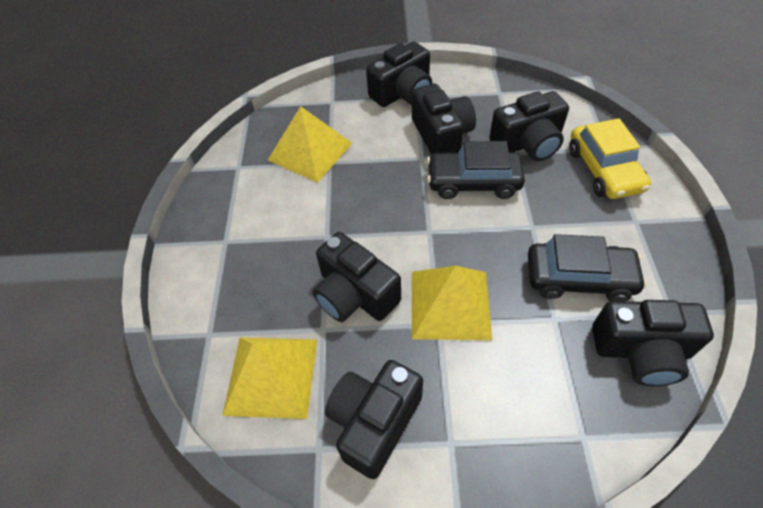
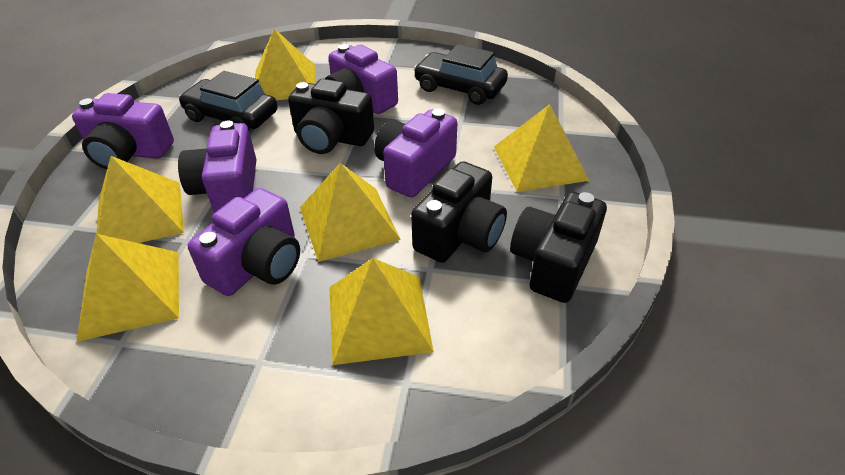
black camera: [313,232,401,322] [325,360,423,479] [366,42,432,107] [412,84,476,154] [489,91,569,161] [592,300,714,386] = 6 -> [288,79,374,154] [411,161,507,263] [510,192,607,303] = 3
purple camera: none = 0 -> [72,93,174,169] [178,121,256,213] [188,188,300,296] [325,44,398,114] [374,109,457,197] = 5
yellow car: [569,118,651,199] = 1 -> none = 0
yellow pyramid: [222,337,317,419] [268,106,352,183] [412,266,492,340] = 3 -> [77,234,179,342] [96,156,184,243] [255,29,316,100] [300,163,401,262] [329,258,434,365] [494,104,589,192] = 6

